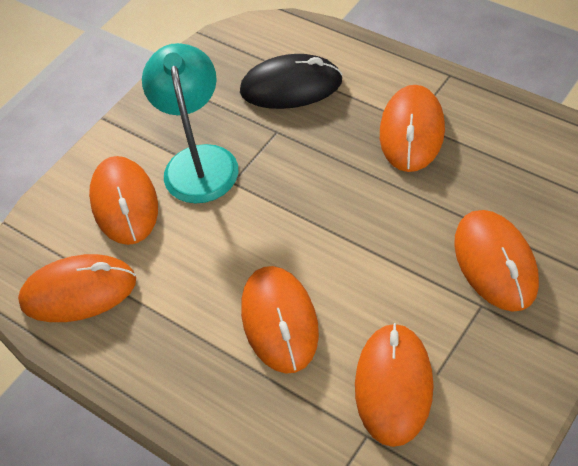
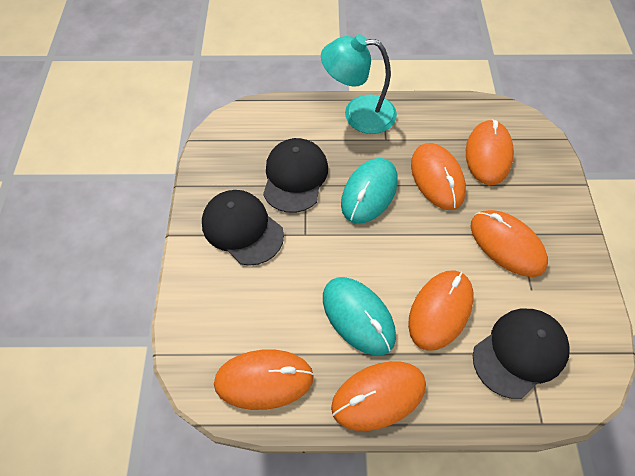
black cap: none = 0 -> [202,190,284,266] [263,138,328,213] [473,309,570,399] = 3
black mouse: [240,54,343,109] = 1 -> none = 0
turquoise mouse: none = 0 -> [323,277,396,356] [341,158,398,224] = 2

